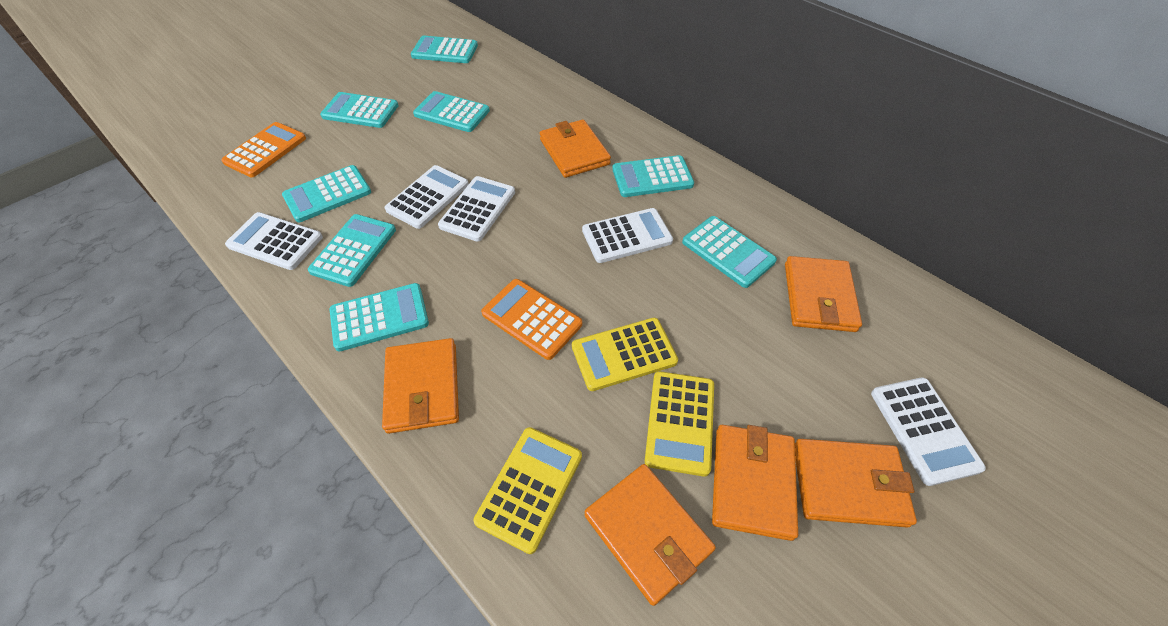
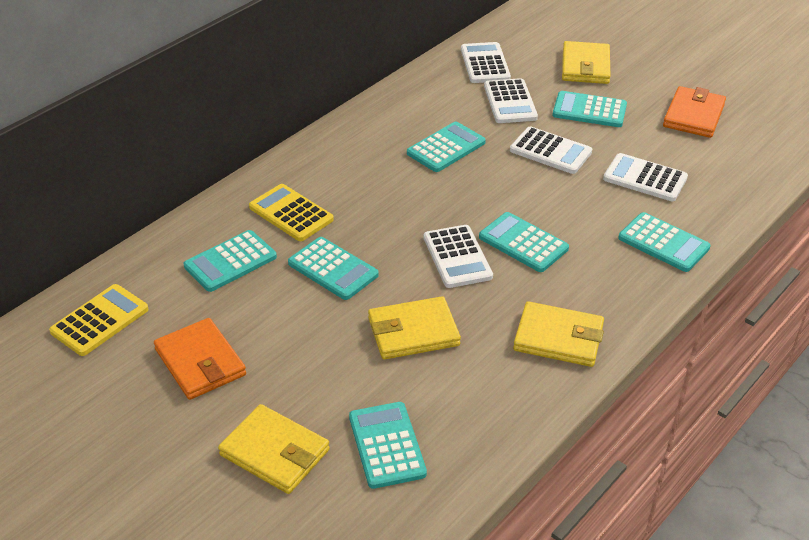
orange calculator: [221,122,306,177] [481,279,582,360] = 2 -> none = 0
orange wallet: [382,338,459,434] [540,119,611,178] [585,464,716,606] [712,425,798,541] [785,256,862,332] [795,439,917,528] = 6 -> [154,318,246,400] [663,86,726,138] = 2
turquoise calculator: [282,165,371,222] [308,214,396,287] [320,92,399,128] [329,283,429,351] [411,36,478,63] [413,91,490,132] [612,155,694,197] [682,216,777,288] = 8 -> [184,230,277,292] [288,237,379,300] [349,402,427,489] [407,121,486,172] [479,212,569,272] [553,91,627,127] [618,212,711,272] = 7
yellow calculator: [474,427,582,554] [572,318,678,391] [645,371,714,477] = 3 -> [49,284,149,356] [249,184,334,241] = 2
yellow wallet: none = 0 -> [218,404,330,494] [368,296,461,360] [513,301,604,367] [562,41,611,84] = 4

